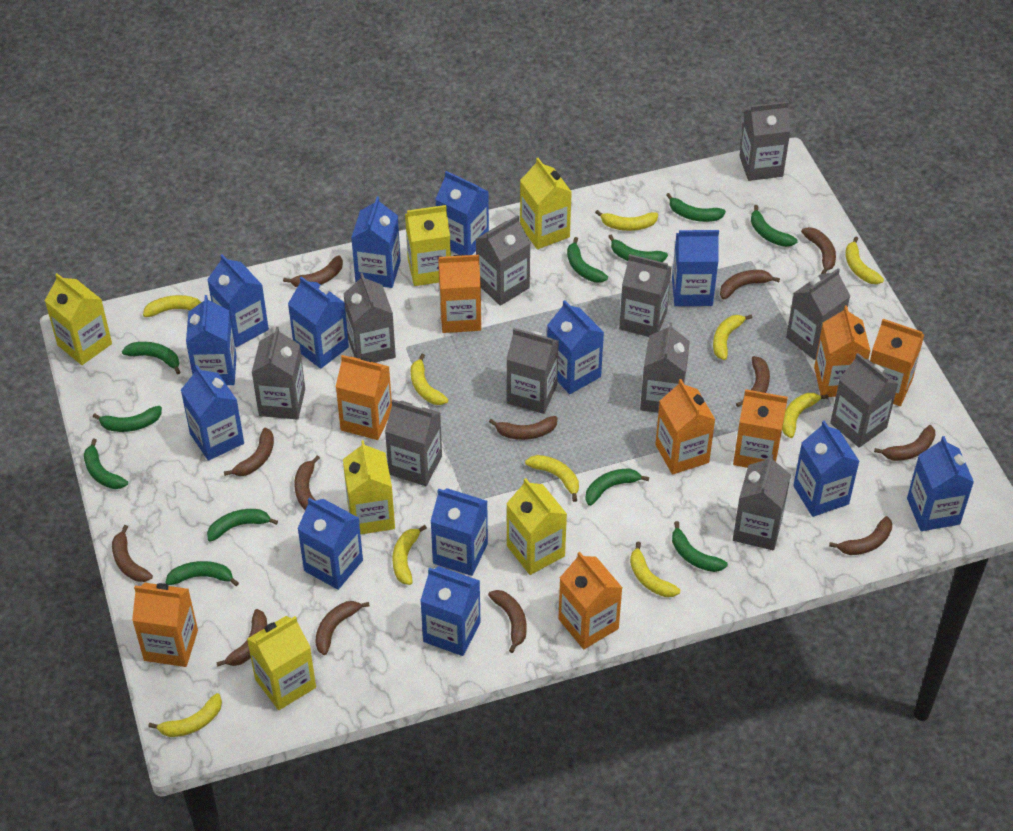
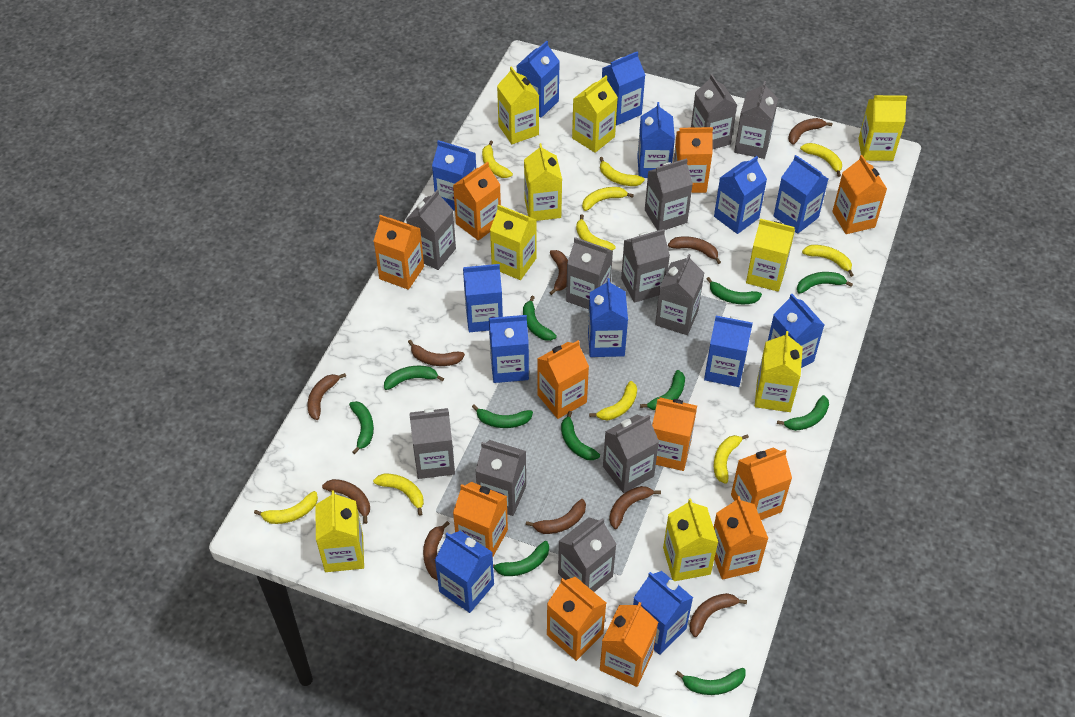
brown banana: [112,525,153,582] [216,609,267,667] [224,428,274,476] [283,256,343,287] [294,455,320,510] [315,601,370,655] [488,590,527,653] [489,416,557,440] [720,270,780,299] [736,356,770,407] [801,227,836,274] [829,516,892,555] [874,425,935,461] = 13 -> [307,373,346,420] [322,479,370,524] [408,340,465,366] [423,521,450,581] [526,499,586,534] [549,250,568,295] [609,486,661,529] [668,236,721,264] [689,593,747,637] [788,118,832,145] = 10
orange carton: [132,583,198,667] [336,355,392,440] [438,255,481,333] [558,552,623,649] [655,379,715,475] [733,389,788,468] [814,305,870,397] [870,319,924,406] = 8 -> [374,215,424,290] [453,162,501,241] [453,482,508,556] [537,340,589,419] [547,576,606,661] [600,602,658,687] [652,397,697,471] [673,127,713,193] [714,496,769,580] [731,448,792,520] [832,155,887,234] = 11
yellow carton: [45,273,112,365] [247,616,316,710] [343,440,395,535] [405,205,451,286] [506,478,567,575] [520,158,572,249] = 6 -> [315,490,364,572] [490,204,536,280] [497,66,539,144] [524,143,562,221] [572,76,618,153] [663,498,718,581] [746,219,795,292] [755,331,803,412] [858,95,907,161] = 9

